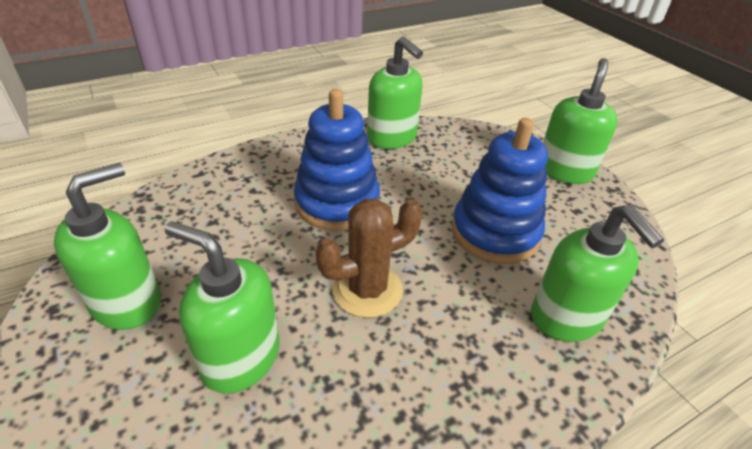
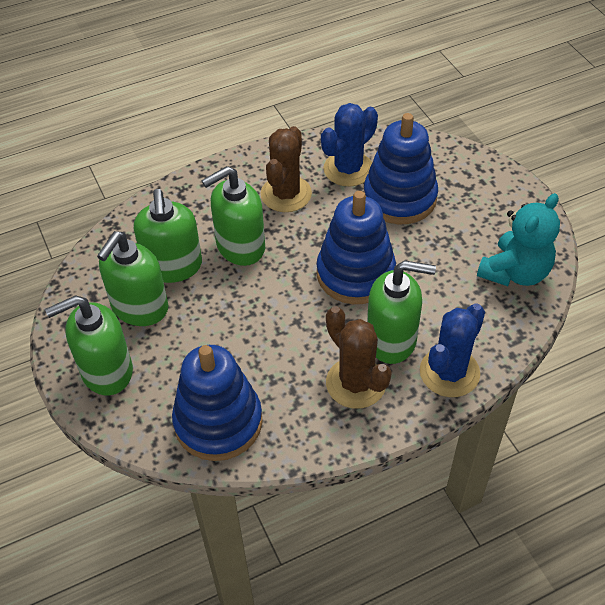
blue cactus: none = 0 -> [321,103,378,187] [420,304,485,397] = 2
blue stacking toy: [294,89,380,231] [452,118,548,264] = 2 -> [172,345,263,461] [316,191,396,304] [364,113,438,224] = 3
brown cactus: [315,199,422,318] = 1 -> [261,126,312,212] [326,306,392,409] = 2
turquoise teddy bear: none = 0 -> [477,193,560,286] = 1

